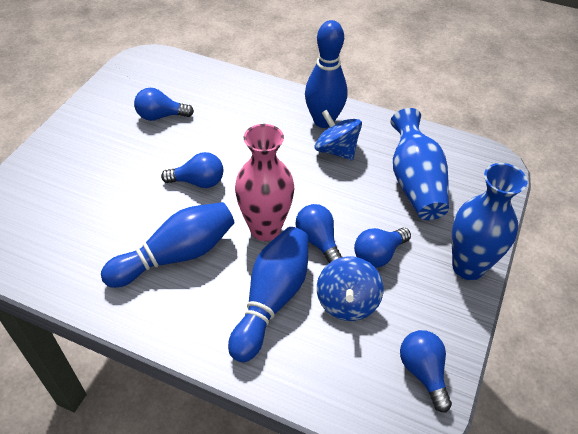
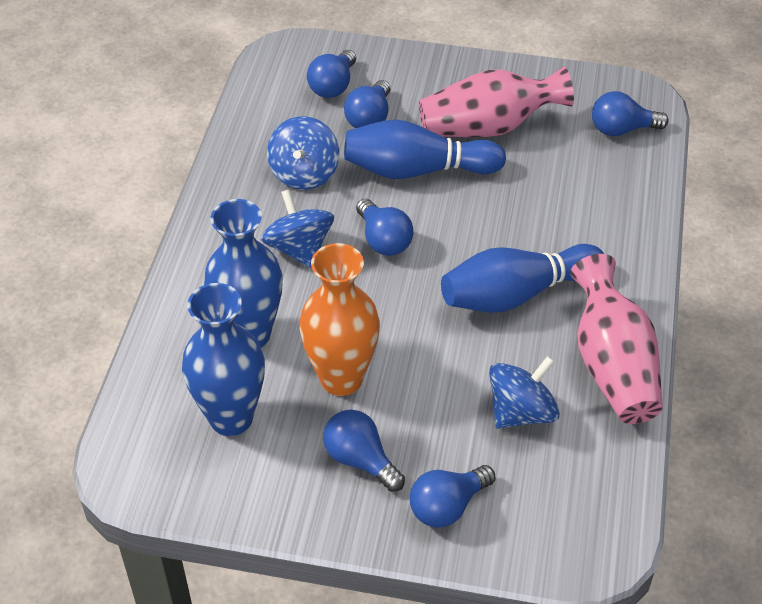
blue bowling pin: [101,202,235,288] [228,227,309,362] [305,20,347,128] = 3 -> [344,120,506,179] [441,244,604,313] = 2
blue light bulb: [134,88,194,121] [161,152,223,188] [295,204,342,263] [354,228,411,268] [400,330,452,413] = 5 -> [307,50,356,98] [323,410,405,492] [344,80,391,128] [356,198,414,256] [410,465,496,528] [592,91,669,136] = 6
blue spinning top: [315,110,362,161] [317,256,384,321] = 2 -> [261,190,334,268] [267,116,339,190] [489,356,560,429] = 3
orange vase: none = 0 -> [299,243,380,396] = 1
pink vase: [235,124,294,241] = 1 -> [419,66,574,137] [570,254,663,424] = 2

